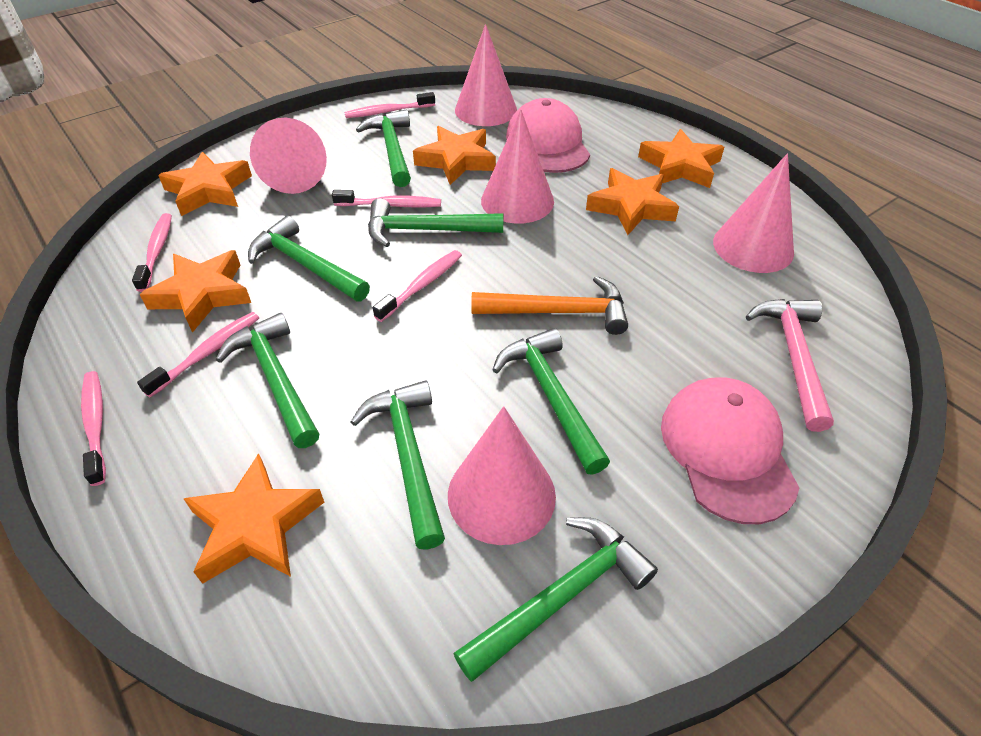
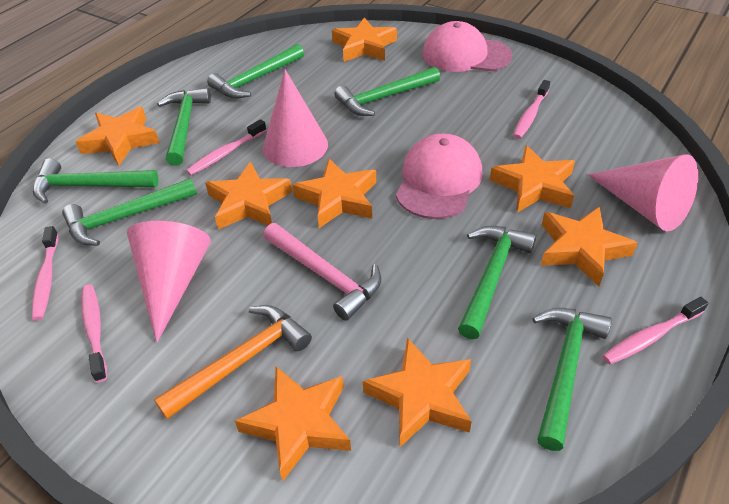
orange star: [139,250,251,333] [158,152,252,216] [183,453,324,584] [413,126,496,185] [586,168,679,235] [638,129,724,188] = 6 -> [76,107,160,166] [205,161,292,230] [235,367,351,481] [292,159,376,228] [332,17,397,62] [363,337,472,447] [490,145,575,213] [541,206,638,286] = 8
pink cone: [250,117,327,194] [448,406,556,545] [455,24,517,126] [481,109,554,224] [713,153,794,273] = 5 -> [127,221,211,343] [263,69,328,167] [588,155,698,231] = 3
pink toothbrush: [81,371,106,486] [132,213,172,292] [137,312,259,397] [332,190,441,208] [344,92,435,118] [373,250,462,322] = 6 -> [32,226,59,321] [81,284,107,383] [186,119,267,175] [513,80,550,139] [602,297,708,365] = 5

